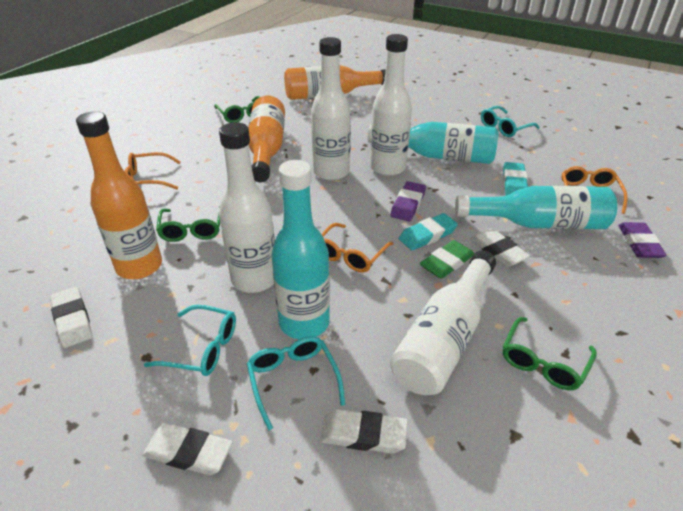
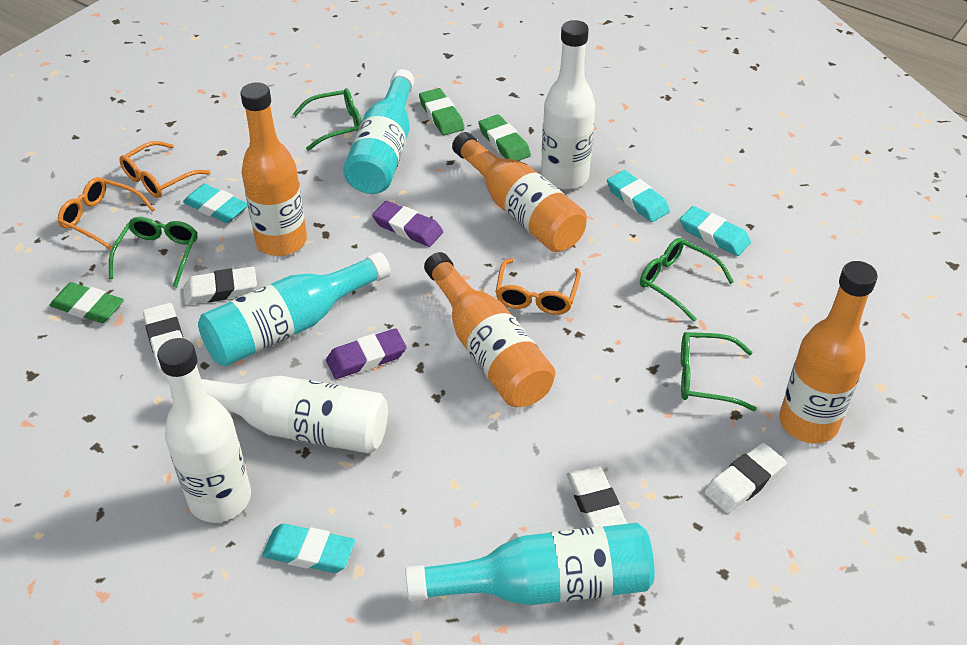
green eraser: [420,240,475,279] = 1 -> [49,282,124,323] [419,88,465,135] [478,114,531,161] = 3
green glasses: [156,206,220,242] [214,96,260,123] [503,317,597,390] = 3 -> [109,217,197,287] [293,88,362,151] [640,238,734,322] [681,332,756,411] = 4
orange bottle: [76,111,162,279] [248,96,285,182] [284,65,386,100] = 3 -> [240,82,307,256] [424,252,555,407] [452,132,587,252] [780,261,878,443] = 4
turquoise eraser: [399,213,458,251] [503,162,528,195] = 2 -> [183,184,248,223] [262,524,355,573] [607,170,670,222] [680,206,751,256] = 4
turquoise glasses: [144,305,236,376] [247,336,345,430] [481,106,540,137] = 3 -> none = 0
white bottle: [219,122,275,293] [311,37,351,181] [370,34,412,176] [390,250,496,395] = 4 -> [157,338,251,523] [201,376,388,454] [541,20,595,189] = 3

